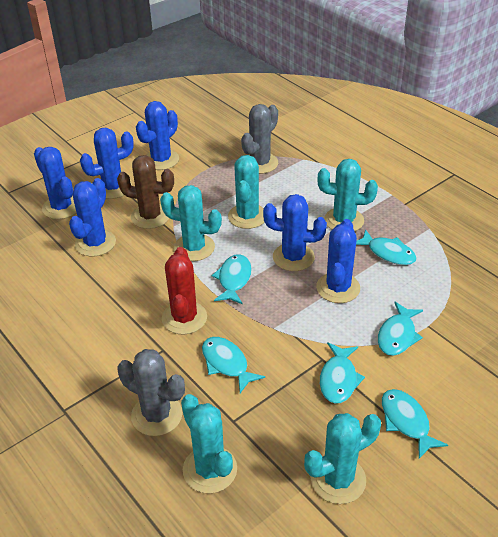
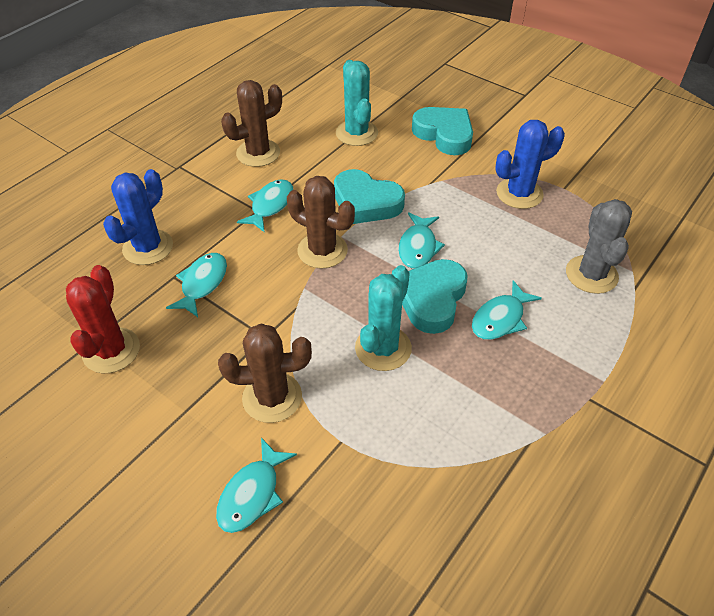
blue cactus: [34,147,76,219] [69,178,116,257] [80,128,134,199] [136,101,179,170] [263,194,327,271] [316,219,360,303] = 6 -> [103,169,173,265] [495,120,565,209] = 2
brown cactus: [117,155,174,229] = 1 -> [218,324,312,423] [221,80,282,167] [287,176,355,269] = 3
grey cactus: [117,349,185,436] [241,104,278,174] = 2 -> [566,199,632,294] = 1
turquoise cactus: [160,185,222,261] [181,394,237,494] [228,155,264,229] [304,413,381,504] [317,159,378,231] = 5 -> [336,60,378,146] [355,265,412,371] = 2
turquoise fish: [202,337,265,393] [212,254,252,304] [320,342,365,404] [356,229,417,265] [378,301,423,356] [382,389,448,459] = 6 -> [166,253,227,317] [216,438,297,533] [237,179,293,233] [398,213,445,269] [472,280,542,340] = 5
turquoise heart: none = 0 -> [334,169,405,224] [402,259,468,334] [412,107,473,155] = 3

